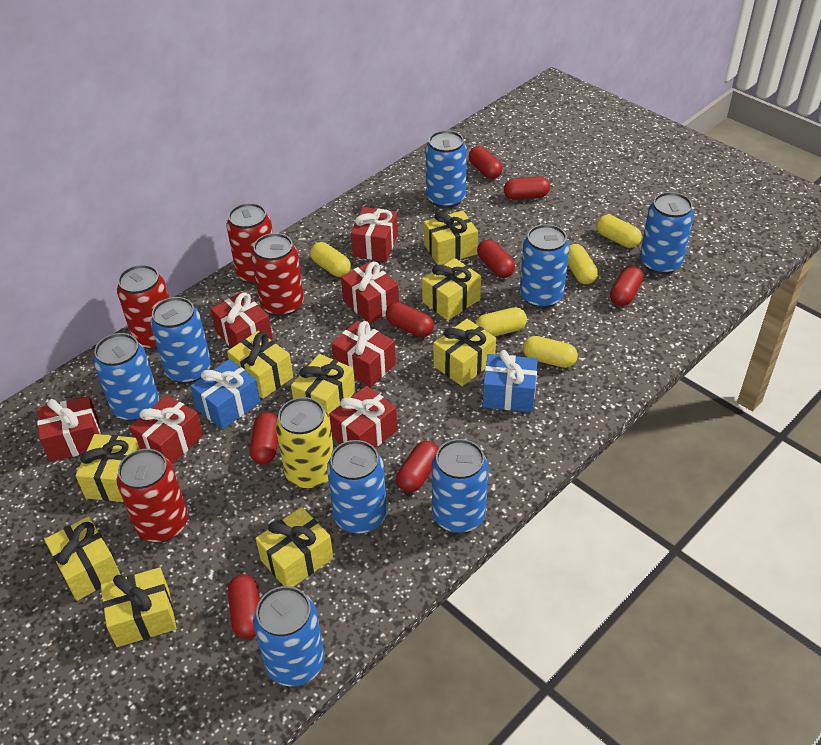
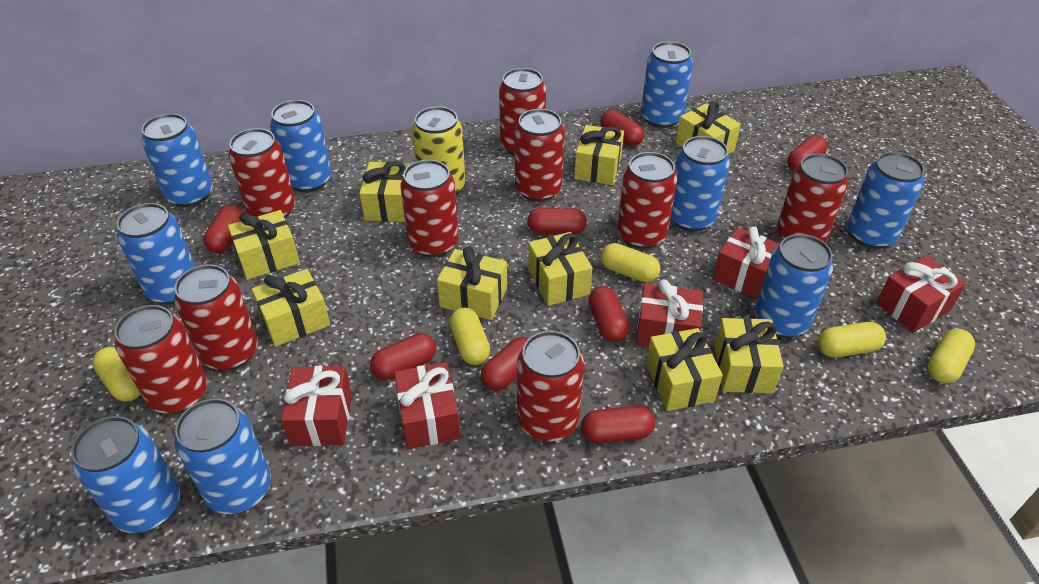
blue can: [93,333,159,421] [150,297,211,384] [253,586,325,686] [327,440,387,534] [426,130,467,208] [432,439,488,533] [520,224,569,308] [640,192,694,274] = 8 -> [71,416,180,533] [117,203,195,304] [142,114,213,207] [174,398,271,514] [270,100,332,192] [641,42,693,128] [671,136,730,232] [755,234,833,338] [847,152,925,249] = 9
blue gift: [191,359,261,430] [483,350,538,412] = 2 -> none = 0
red can: [117,265,169,350] [117,449,188,542] [226,203,273,285] [251,233,304,317] = 4 -> [114,305,207,414] [174,265,258,371] [229,128,295,218] [400,160,459,257] [499,68,546,156] [515,109,565,202] [517,331,584,442] [617,152,677,249] [777,153,849,243] = 9
red gift: [37,396,101,462] [130,395,203,464] [211,292,273,348] [329,386,397,448] [331,321,396,387] [341,261,399,324] [351,207,398,262] = 7 -> [281,366,352,446] [394,362,461,449] [636,279,703,347] [713,226,780,299] [876,256,966,333] = 5

